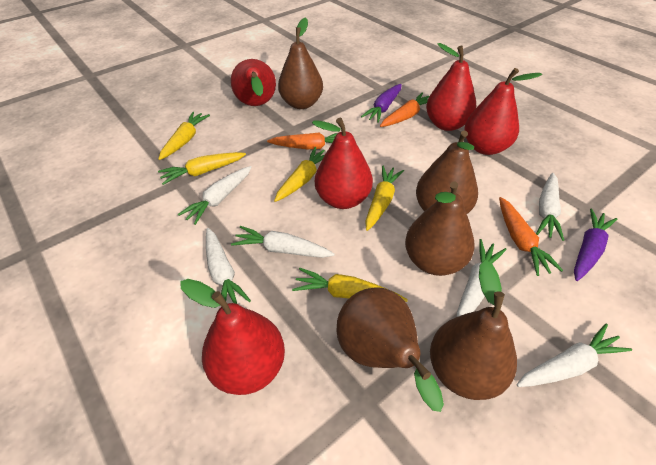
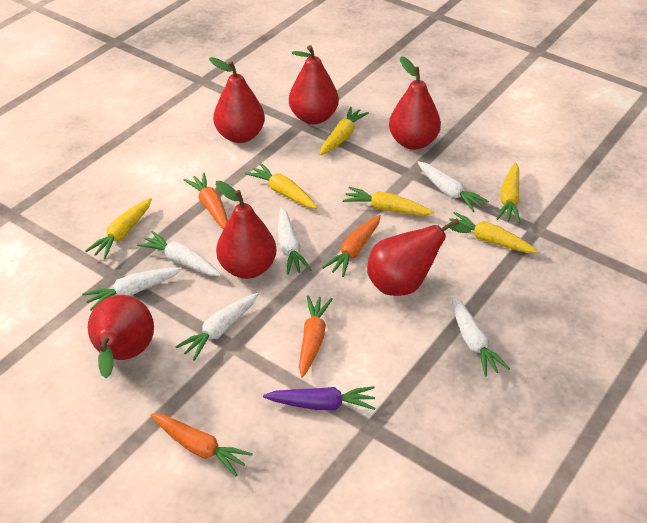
brown pear: [278,17,323,109] [337,287,444,412] [405,181,475,276] [416,131,478,214] [430,260,517,400] = 5 -> none = 0
orange carrot: [267,133,338,149] [380,93,429,127] [499,197,563,276] = 3 -> [150,413,253,476] [184,173,228,229] [299,295,333,377] [322,215,381,277] = 4
purple carrot: [361,84,402,123] [574,208,617,281] = 2 -> [263,386,375,410] = 1
red pear: [180,279,285,395] [231,59,276,106] [312,118,373,209] [426,43,476,131] [464,68,542,155] = 5 -> [88,295,154,378] [209,57,265,143] [216,181,277,279] [289,45,339,124] [367,218,471,296] [389,56,441,150] = 6
yellow carrot: [158,112,210,160] [158,152,246,185] [274,147,325,202] [292,268,408,302] [365,165,404,231] = 5 -> [85,198,152,259] [245,163,318,209] [319,107,369,155] [343,187,434,215] [449,212,538,253] [497,163,520,223] = 6

